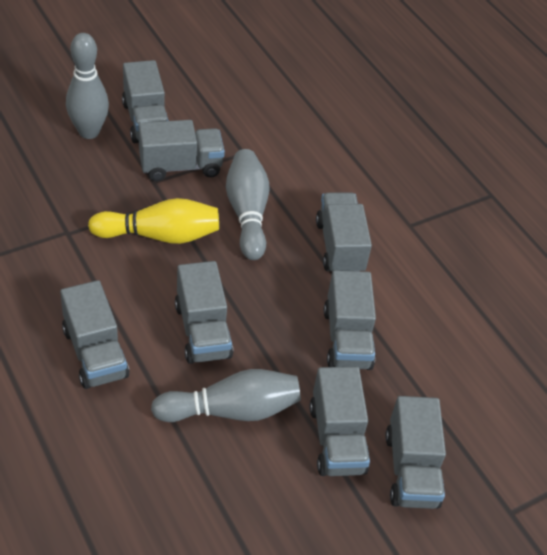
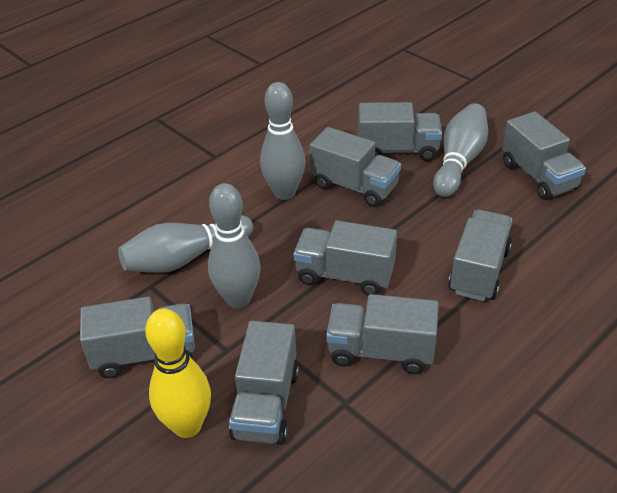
grey bowling pin: [66,33,109,139] [151,369,301,422] [226,149,269,260] = 3 -> [118,215,253,273] [208,183,261,308] [260,82,305,200] [433,103,488,197] = 4

